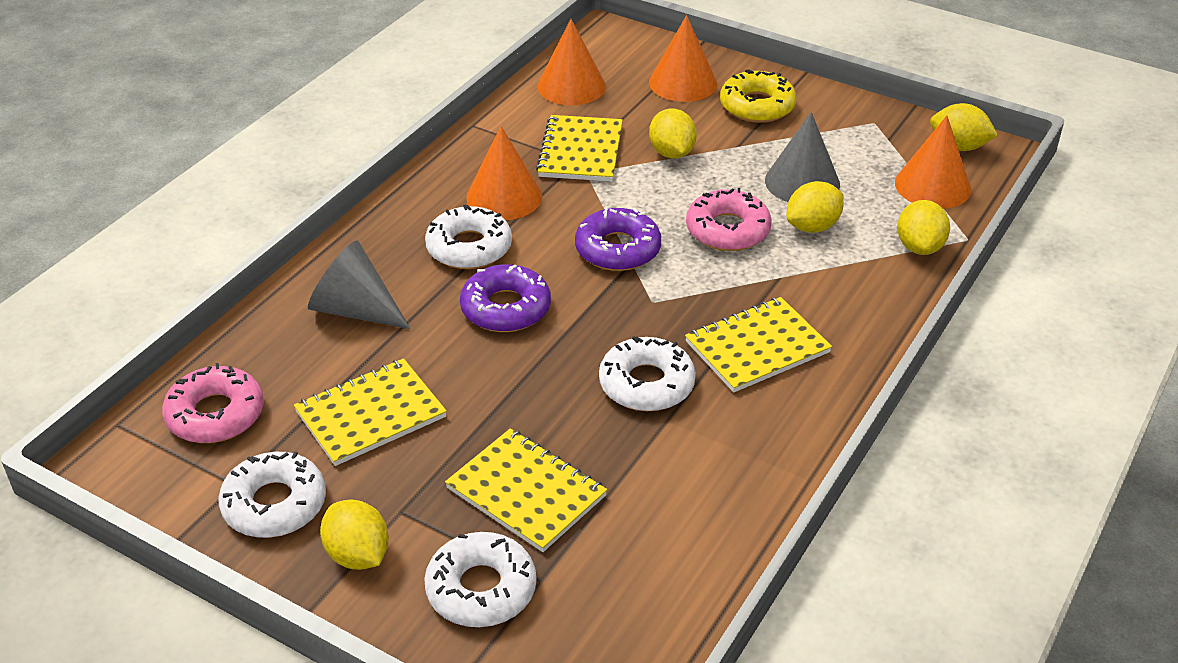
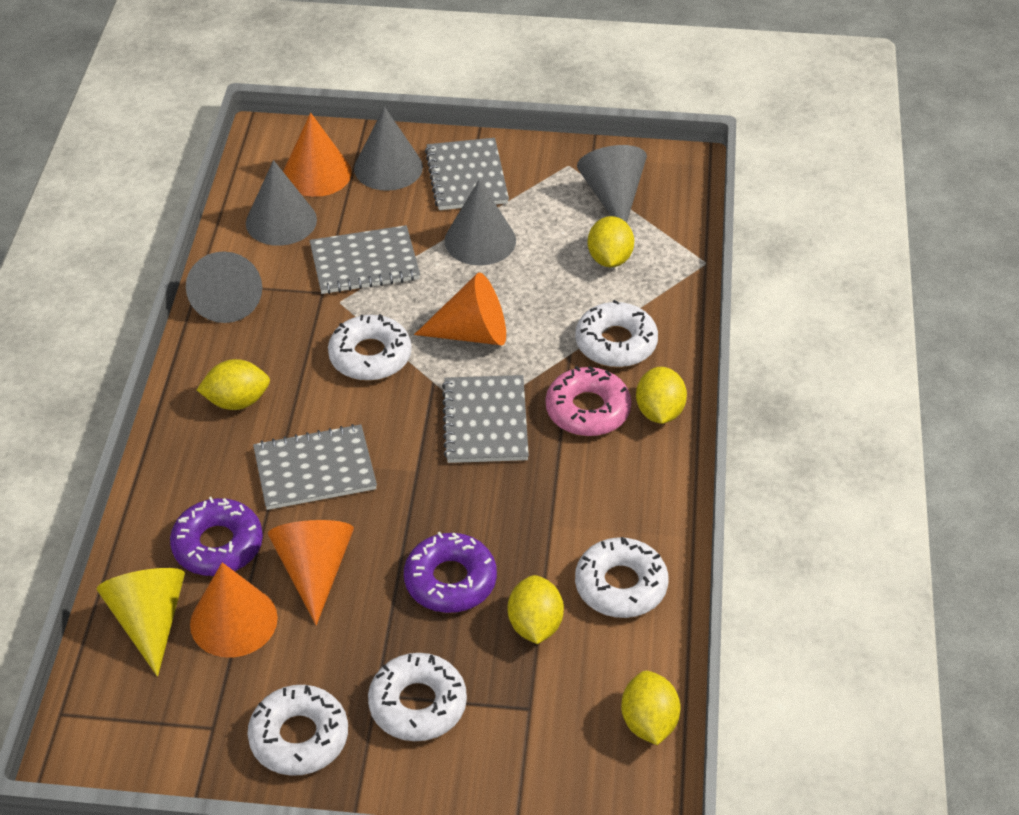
grey cone: [308,240,411,329] [765,112,840,202] = 2 -> [186,251,262,323] [246,160,317,246] [354,107,423,191] [444,179,516,266] [577,145,647,223] = 5
grey notebook: none = 0 -> [253,424,377,510] [309,225,420,294] [425,138,509,210] [442,375,529,463] = 4
pink donut: [162,363,264,443] [686,188,772,251] = 2 -> [546,366,631,436] = 1
white donut: [219,451,326,538] [424,532,536,627] [425,205,512,269] [599,336,696,411] = 4 -> [247,685,348,776] [328,314,412,381] [368,653,467,741] [575,300,658,367] [575,537,668,618] = 5
yellow cone: none = 0 -> [97,568,185,677] = 1
yellow donut: [720,70,797,123] = 1 -> none = 0
yellow notebook: [294,358,447,466] [445,428,607,552] [536,115,623,181] [685,297,832,392] = 4 -> none = 0

